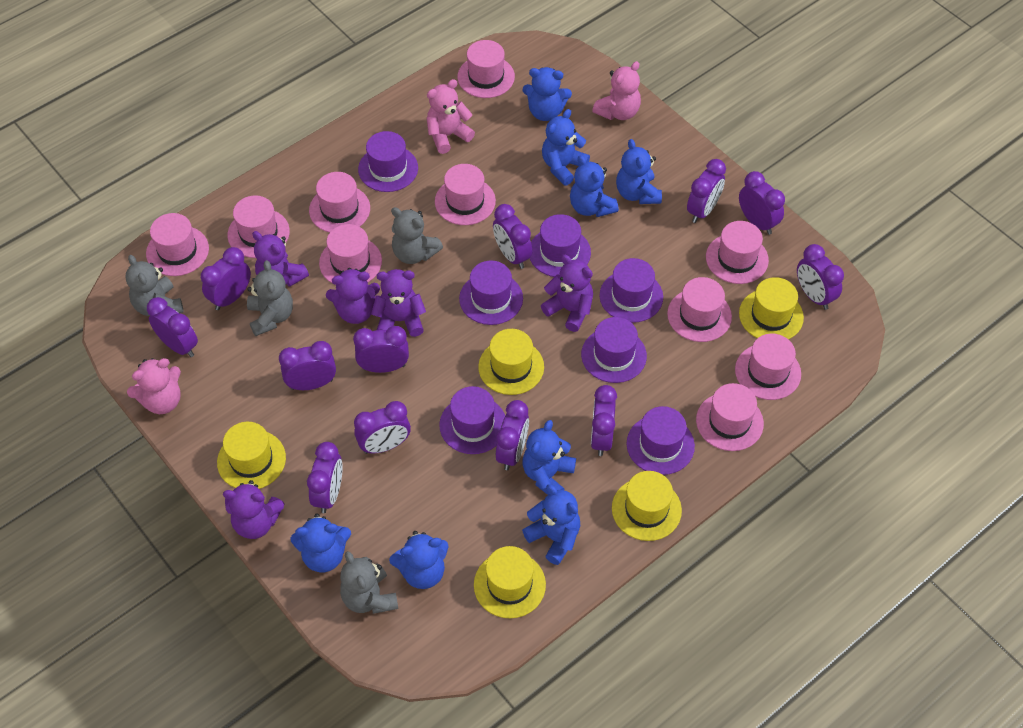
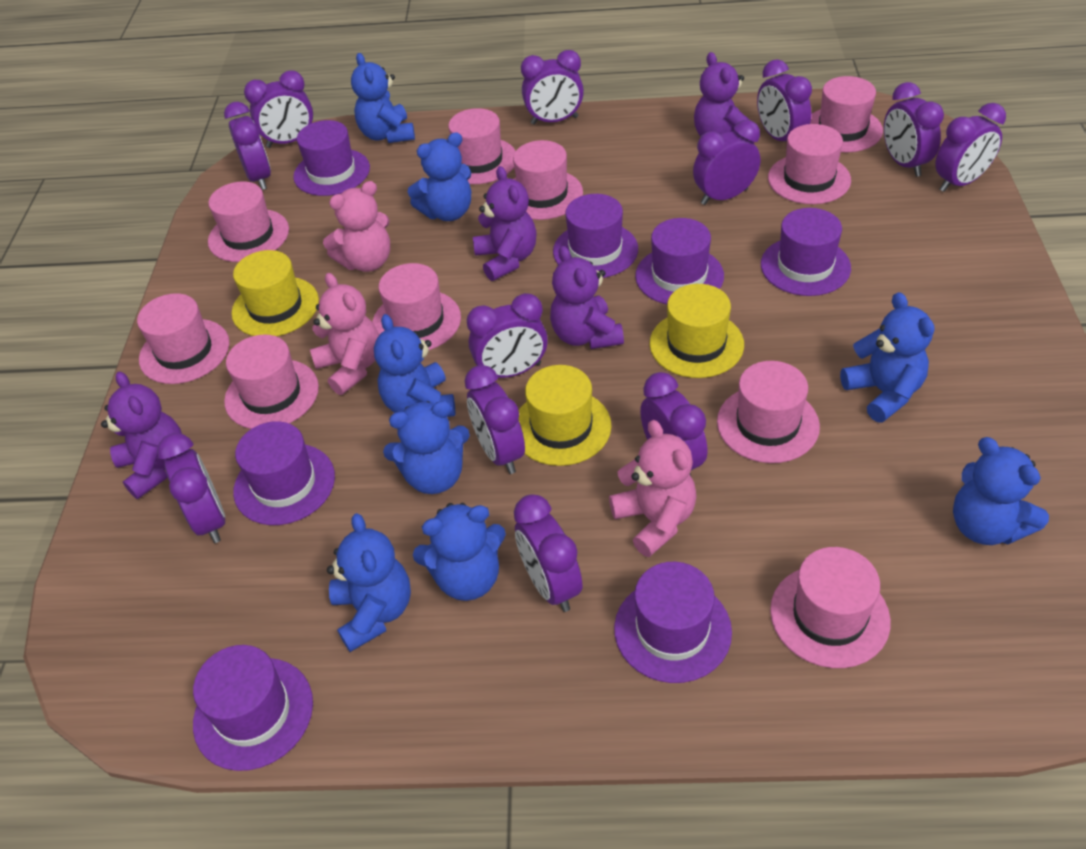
grey teddy bear: [126,255,183,316] [247,260,293,336] [340,551,398,614] [391,207,443,264] = 4 -> none = 0
purple teddy bear: [223,480,285,539] [252,231,309,287] [326,268,380,324] [371,269,426,337] [541,255,593,332] = 5 -> [101,372,182,499] [473,166,537,281] [550,246,624,349] [694,52,754,143] = 4
yellow hat: [217,422,286,489] [474,546,546,618] [478,329,544,395] [612,471,682,541] [739,277,804,339] = 5 -> [232,250,319,336] [519,365,612,466] [650,284,744,378] = 3

